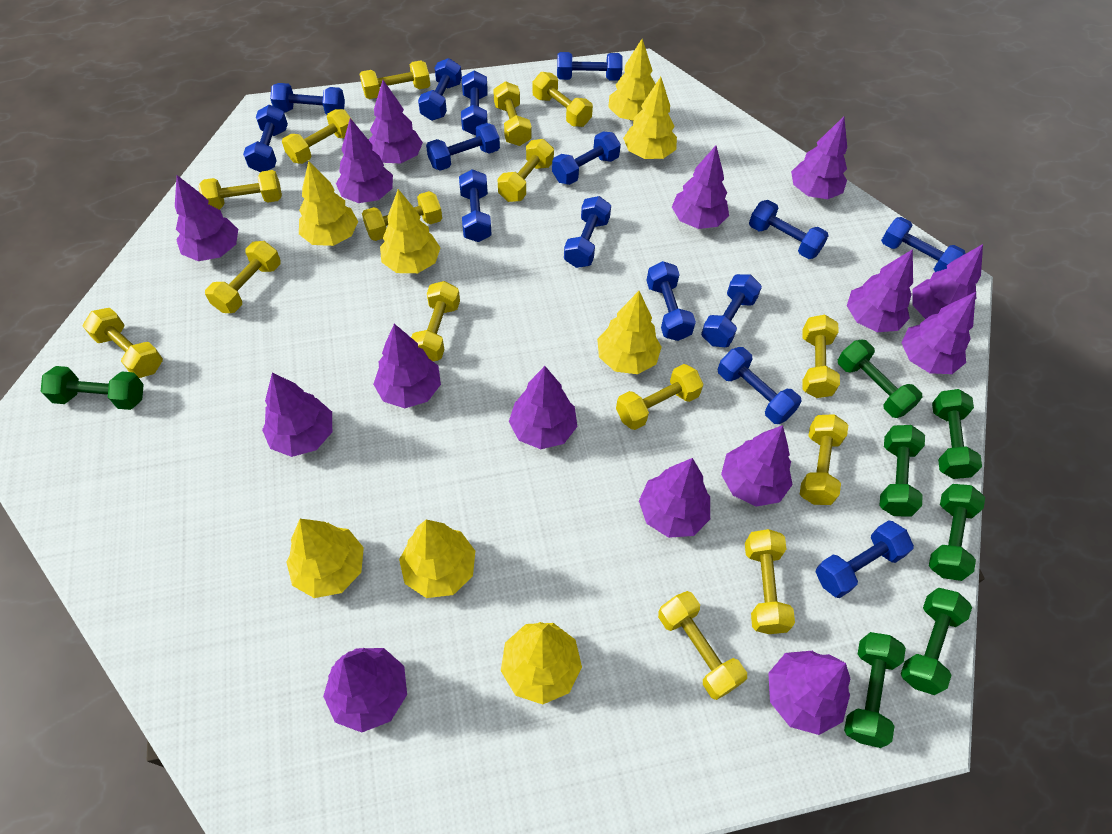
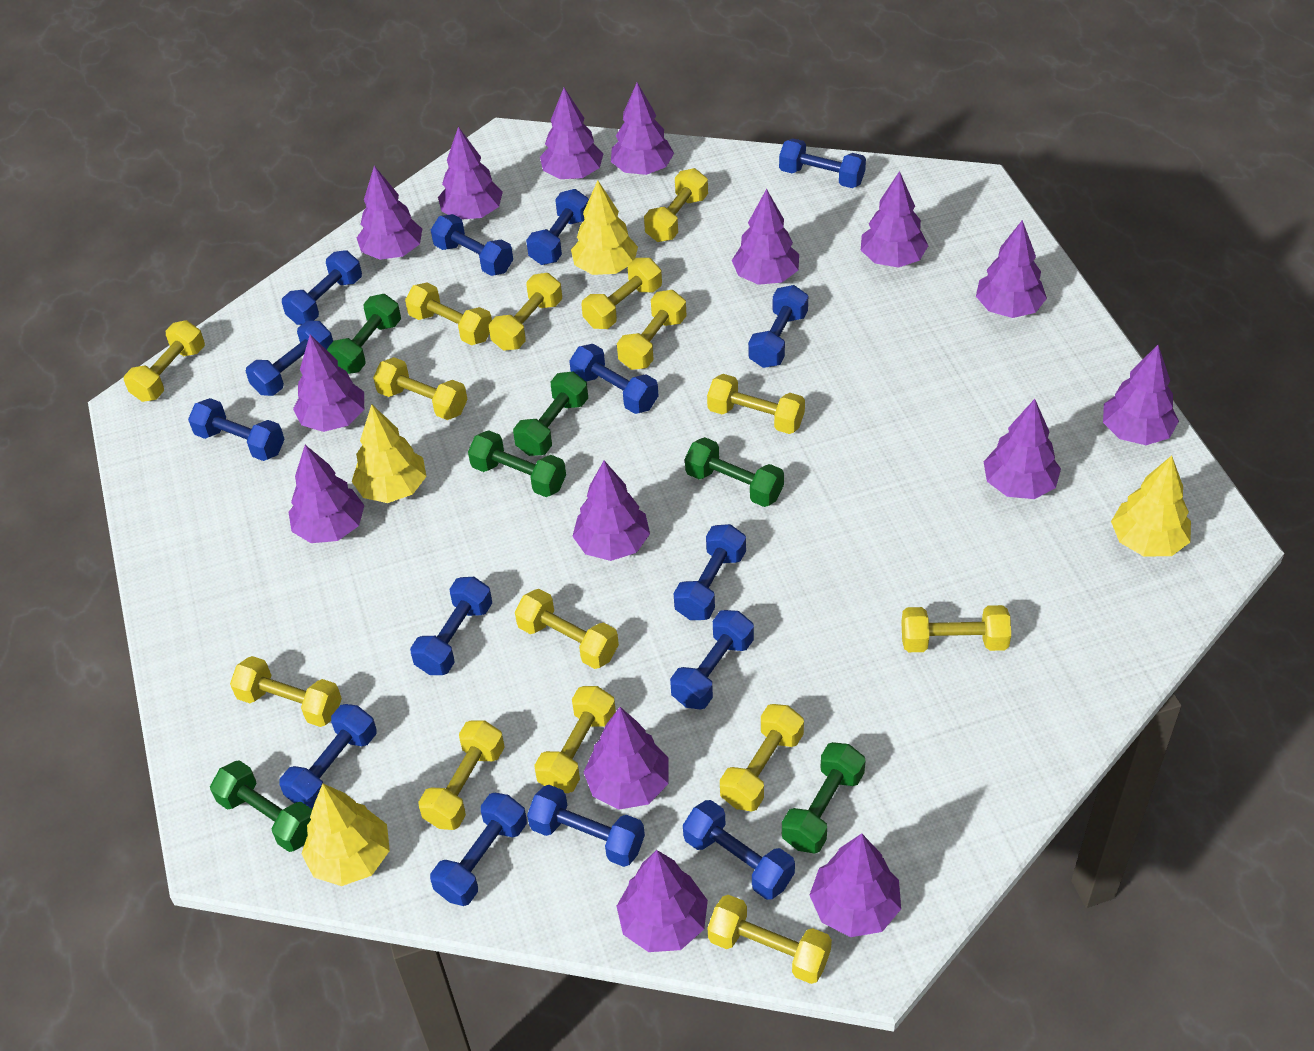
green dumbbell: [41,366,144,410] [838,339,922,418] [844,632,906,748] [879,425,925,517] [901,588,972,695] [929,484,985,581] [932,389,982,479] = 7 -> [210,760,312,852] [327,294,401,374] [468,430,566,497] [513,371,588,456] [685,437,784,507] [782,742,866,854] = 6
yellow tree: [286,519,364,598] [299,161,358,246] [380,189,441,273] [399,519,475,598] [501,622,582,704] [597,291,662,374] [608,39,655,121] [623,77,677,159] = 8 -> [302,784,390,886] [352,404,427,503] [571,181,638,275] [1111,456,1191,556] = 4

